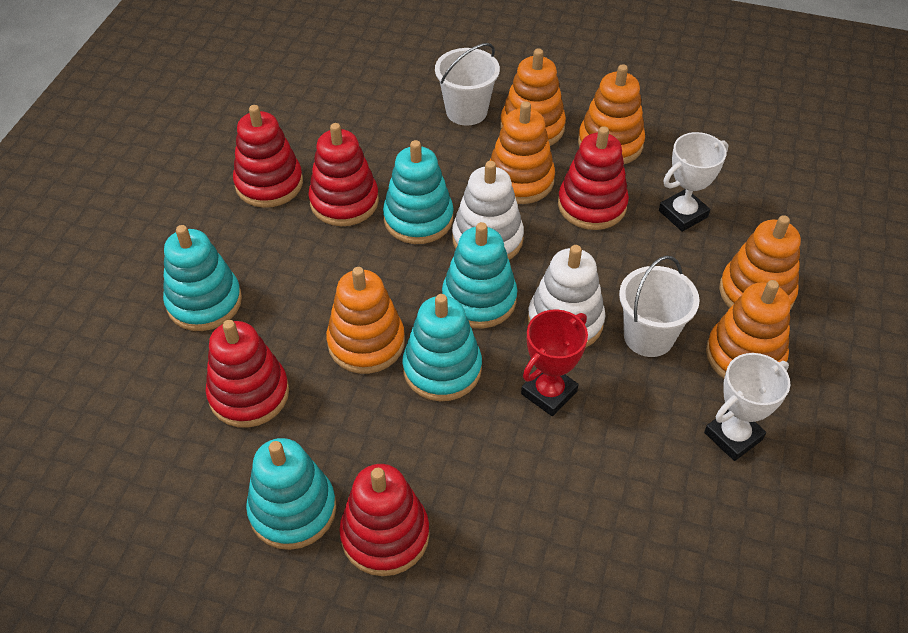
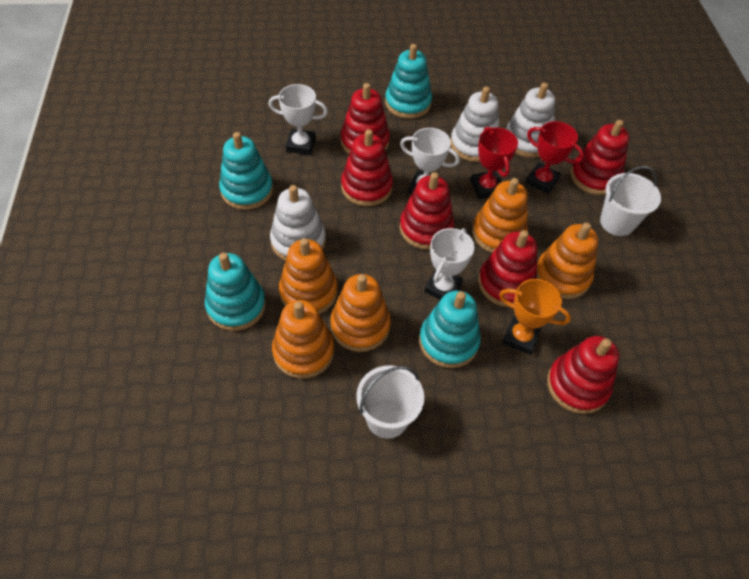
orange stacking toy: [326,267,405,374] [489,101,555,204] [500,48,566,146] [578,64,645,164] [706,280,791,378] [719,215,801,310] = 6 -> [272,300,334,379] [279,238,337,314] [330,274,391,352] [472,178,528,253] [537,222,598,299] = 5
orange trophy: none = 0 -> [499,279,571,355] = 1
red stacking toy: [206,320,289,428] [233,105,303,208] [308,123,379,226] [339,464,430,576] [558,126,629,230] = 5 -> [341,83,390,154] [341,129,393,206] [400,172,454,250] [478,230,537,307] [547,336,619,414] [570,120,629,195] = 6
red trophy: [521,309,588,416] = 1 -> [470,126,518,199] [525,121,584,194] = 2
turquoise stacking toy: [163,225,242,331] [246,438,336,550] [383,140,453,244] [402,294,482,401] [442,222,517,328] = 5 -> [205,253,266,331] [219,132,273,210] [385,44,432,119] [419,290,481,368] = 4
white stacking toy: [452,161,524,260] [528,245,605,347] = 2 -> [270,185,326,261] [451,86,500,162] [506,83,555,158] = 3
white trophy: [659,132,728,231] [704,353,790,461] = 2 -> [269,84,328,155] [400,128,460,194] [424,228,474,300] = 3

